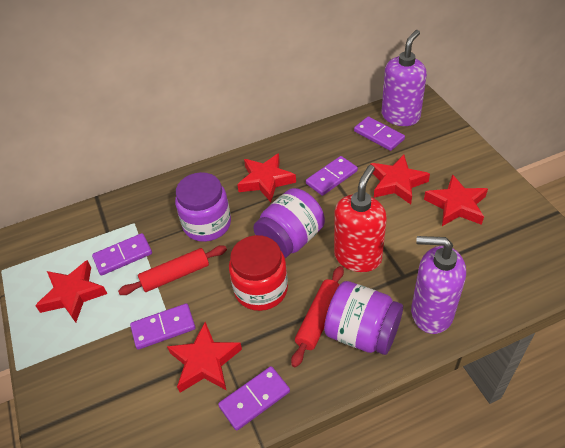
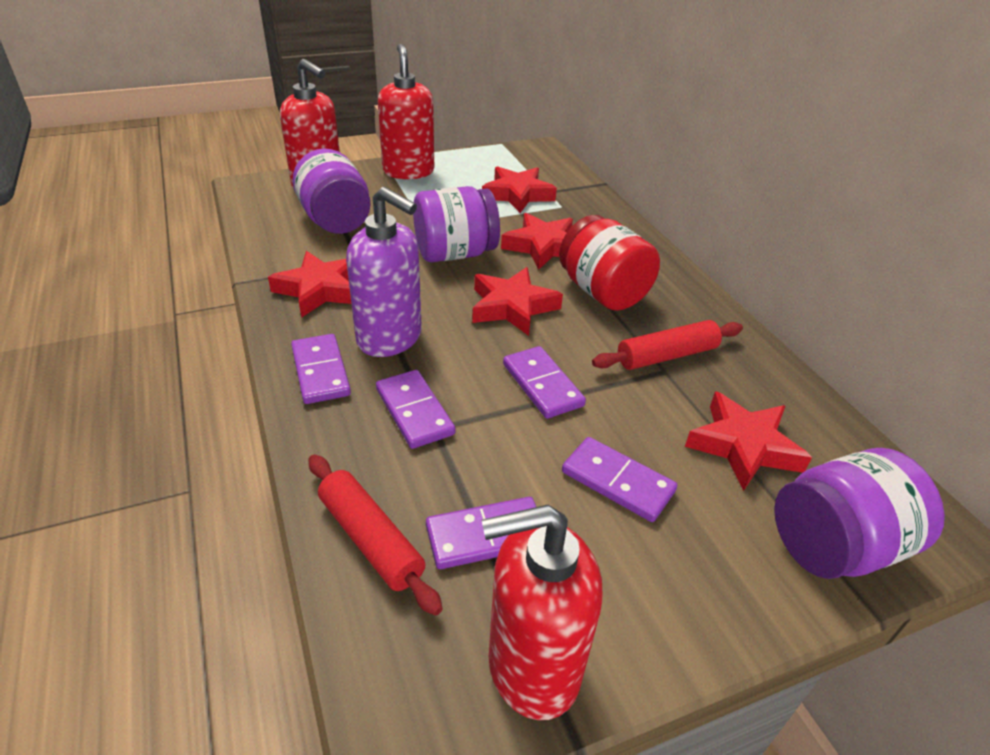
purple soap dispenser: [382,30,427,126] [411,236,466,334] = 2 -> [346,187,422,357] = 1
red soap dispenser: [334,165,387,272] = 1 -> [280,59,340,189] [378,44,434,179] [481,505,603,720] = 3

